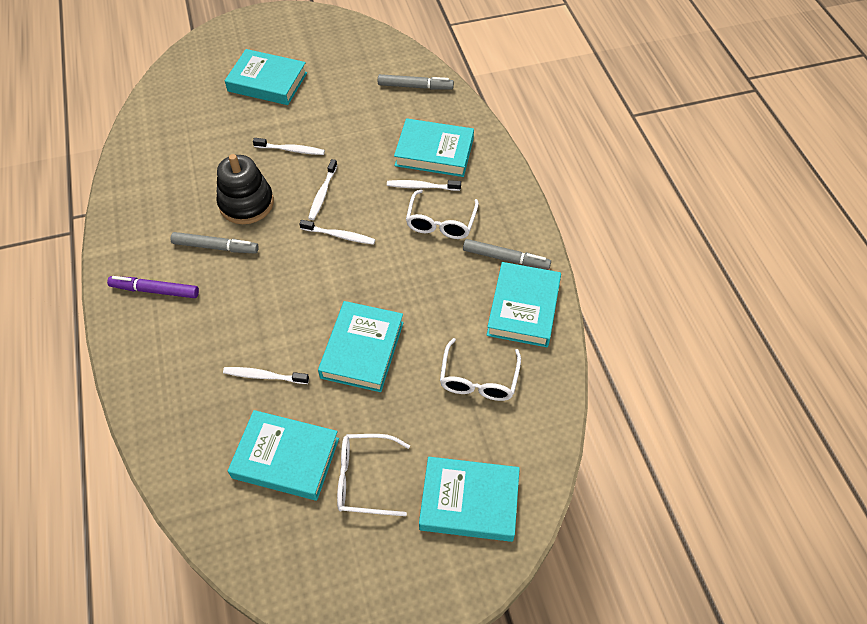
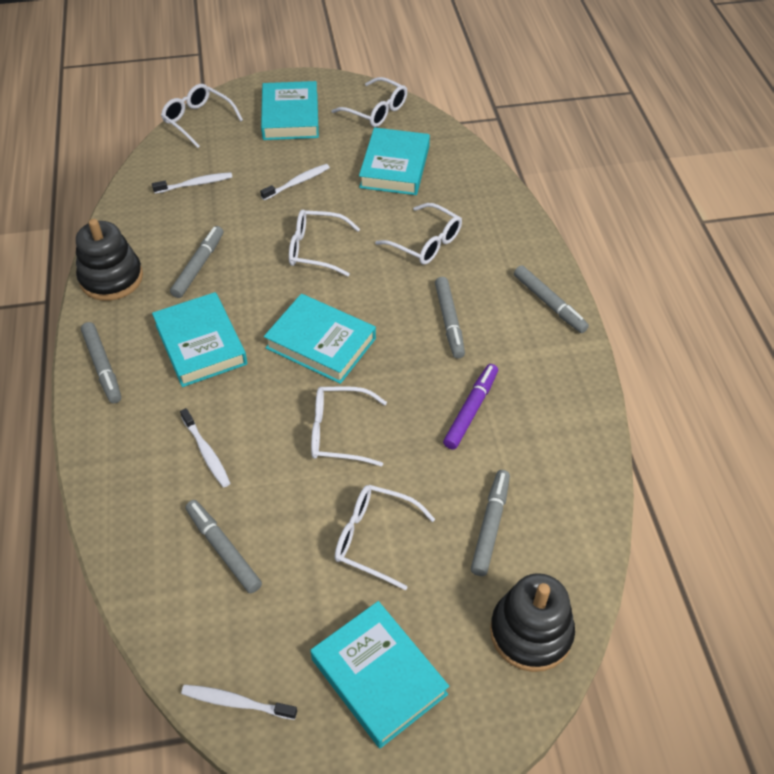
black stacking toy: [216,154,274,224] = 1 -> [76,219,143,301] [490,573,575,672] = 2
grey marker: [171,232,259,254] [378,74,454,90] [463,239,551,270] = 3 -> [81,322,121,403] [170,226,223,298] [185,500,262,593] [435,277,465,358] [471,470,510,576] [514,265,589,333] = 6
turquoise book: [225,49,307,105] [228,410,339,501] [318,301,404,392] [394,118,474,177] [419,457,520,542] [487,262,561,347] = 6 -> [152,292,247,387] [261,81,319,140] [264,294,376,384] [310,601,449,748] [359,127,430,195] = 5
white glasses: [337,434,410,516] [406,189,479,239] [440,338,521,401] = 3 -> [161,84,243,148] [289,210,360,277] [311,386,387,466] [331,77,407,127] [335,485,435,590] [375,203,462,265] = 6
white toothbrush: [223,367,309,384] [253,138,325,155] [299,220,375,245] [308,159,337,220] [387,180,461,191] = 5 -> [152,172,232,194] [180,408,230,487] [181,685,297,720] [260,164,330,200] = 4

